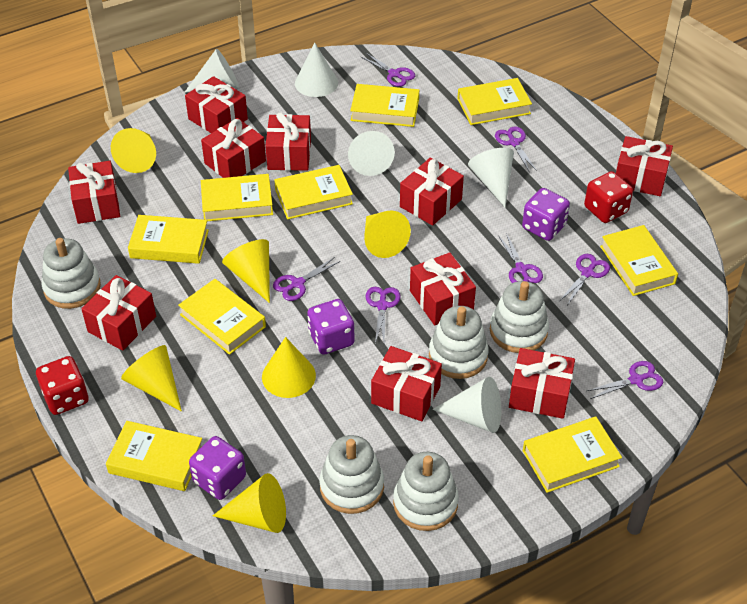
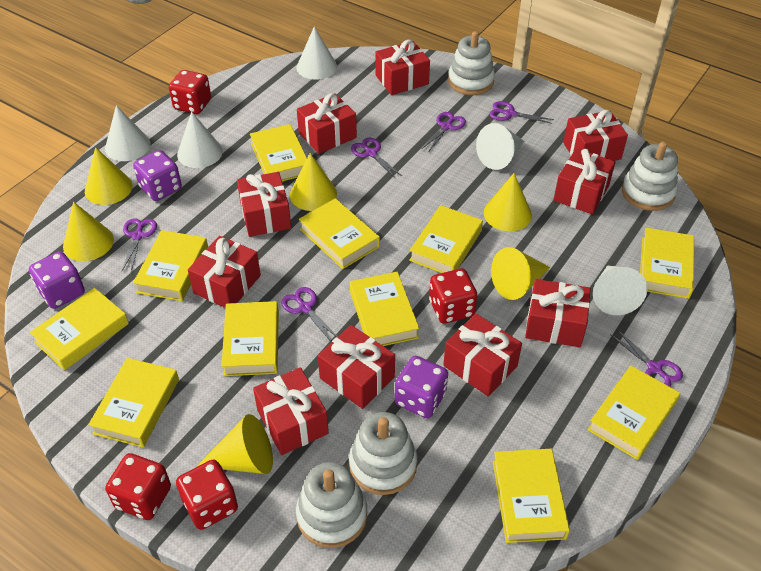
purple scissors: [273,257,340,301] [360,53,415,87] [366,287,401,343] [495,127,537,171] [498,233,543,283] [560,254,610,305] [587,361,663,399] = 7 -> [122,218,157,271] [281,287,338,342] [351,138,402,179] [422,112,466,153] [489,101,554,124] [610,329,683,387] = 6
red dice: [36,356,89,415] [584,171,633,223] = 2 -> [105,453,171,520] [169,70,211,114] [176,460,238,530] [429,268,477,324] = 4
white stacking toy: [42,238,101,309] [320,435,384,514] [393,452,459,531] [429,306,489,379] [490,281,549,353] = 5 -> [296,462,367,548] [349,412,417,495] [448,31,495,95] [622,142,678,211] = 4
yellow book: [106,421,202,491] [128,215,209,264] [178,279,266,355] [201,174,273,221] [274,165,353,220] [350,84,419,127] [457,78,532,125] [523,417,622,493] [600,225,678,296] = 9 -> [29,288,129,370] [88,358,179,447] [133,230,208,301] [221,301,279,376] [250,124,307,181] [299,198,380,269] [350,272,419,346] [409,205,483,273] [493,449,570,543] [588,365,680,460] [640,228,694,299] = 11

